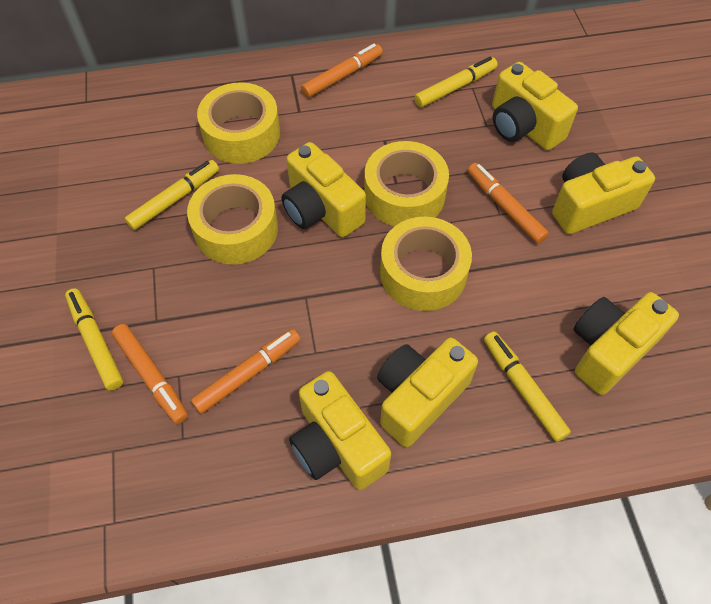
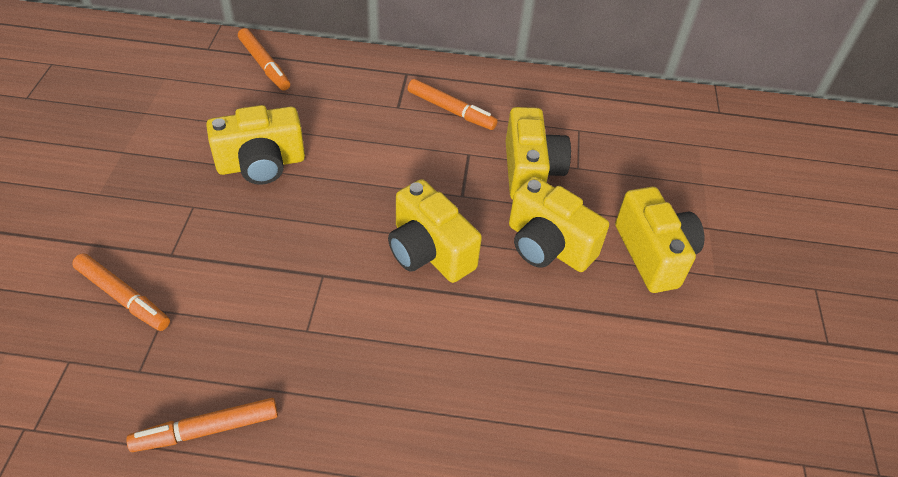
yellow camera: [281,142,366,237] [289,371,391,490] [377,338,478,448] [492,62,578,150] [552,153,655,234] [573,292,679,395] = 6 -> [206,105,305,185] [388,179,482,283] [506,107,571,200] [509,176,609,272] [615,187,705,293] = 5
yellow marker: [65,288,123,391] [124,160,219,230] [414,57,498,108] [484,331,571,442] = 4 -> none = 0
yellow tape: [187,174,278,265] [197,82,280,164] [364,141,449,226] [380,217,472,311] = 4 -> none = 0

